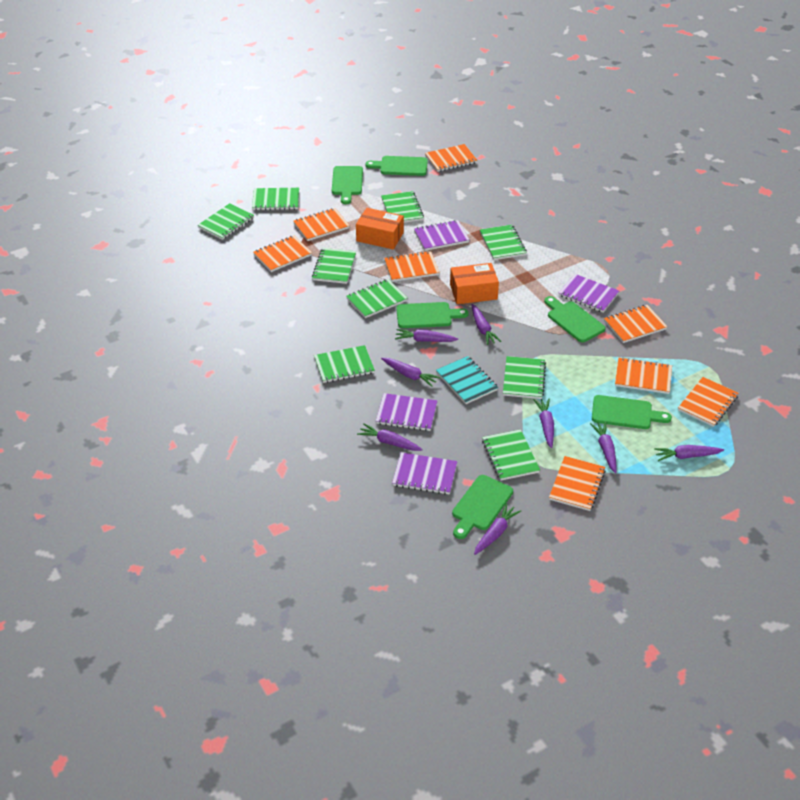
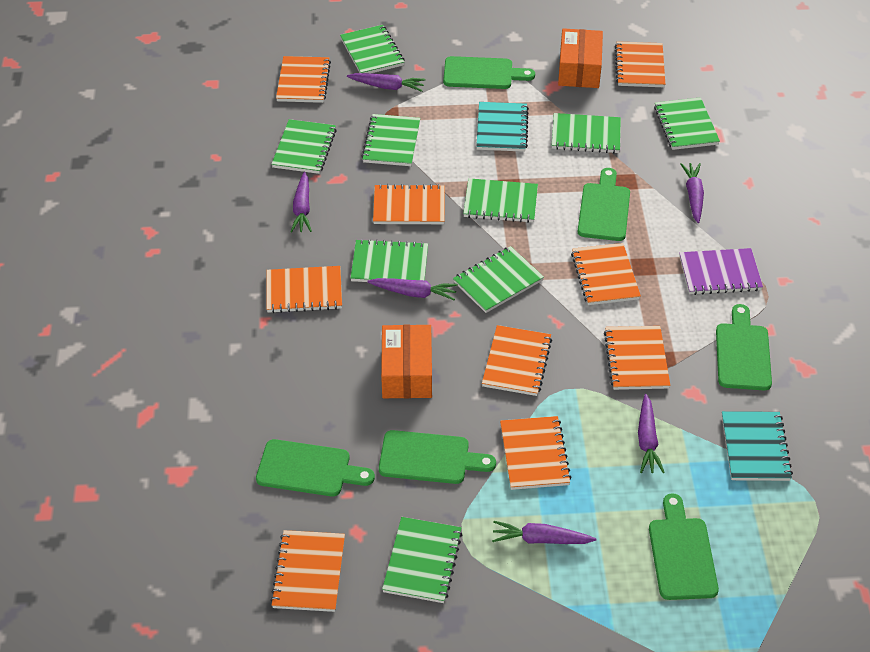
orange notebook: [253,236,312,272] [293,208,350,241] [384,251,440,282] [425,144,477,172] [549,456,606,511] [604,305,668,343] [615,357,672,394] [678,377,739,427] = 8 -> [266,266,342,313] [270,530,345,612] [276,56,331,103] [373,184,445,224] [482,325,552,396] [500,416,572,490] [571,243,641,305] [604,326,670,390] [615,41,665,87] = 9
purple carrot: [357,423,423,451] [381,358,440,387] [395,329,458,342] [471,304,501,345] [474,503,521,555] [534,399,554,448] [590,421,617,473] [654,445,724,461] = 8 -> [291,172,312,233] [347,73,426,92] [368,278,458,300] [492,521,596,544] [638,394,665,473] [680,163,704,223] = 6
purple notebook: [376,393,437,431] [392,452,457,494] [414,220,470,251] [559,274,619,313] = 4 -> [679,248,763,295] = 1
turquoise notebook: [436,356,498,404] = 1 -> [476,102,529,152] [722,411,793,481] = 2

